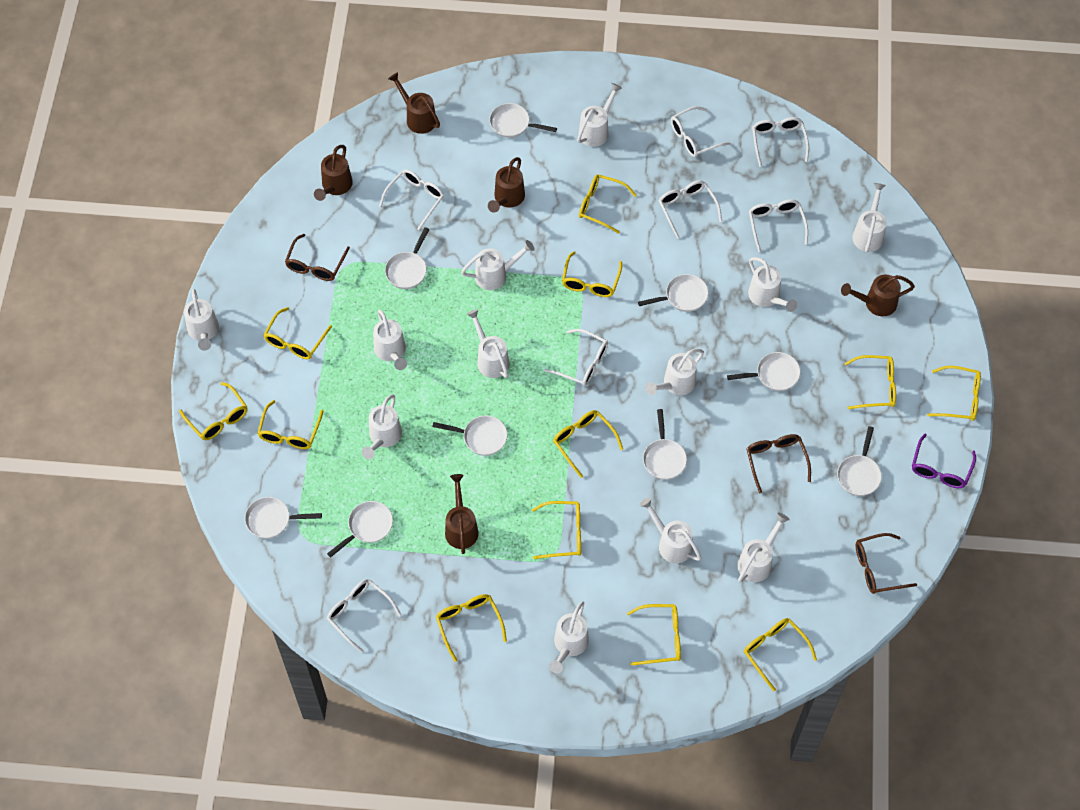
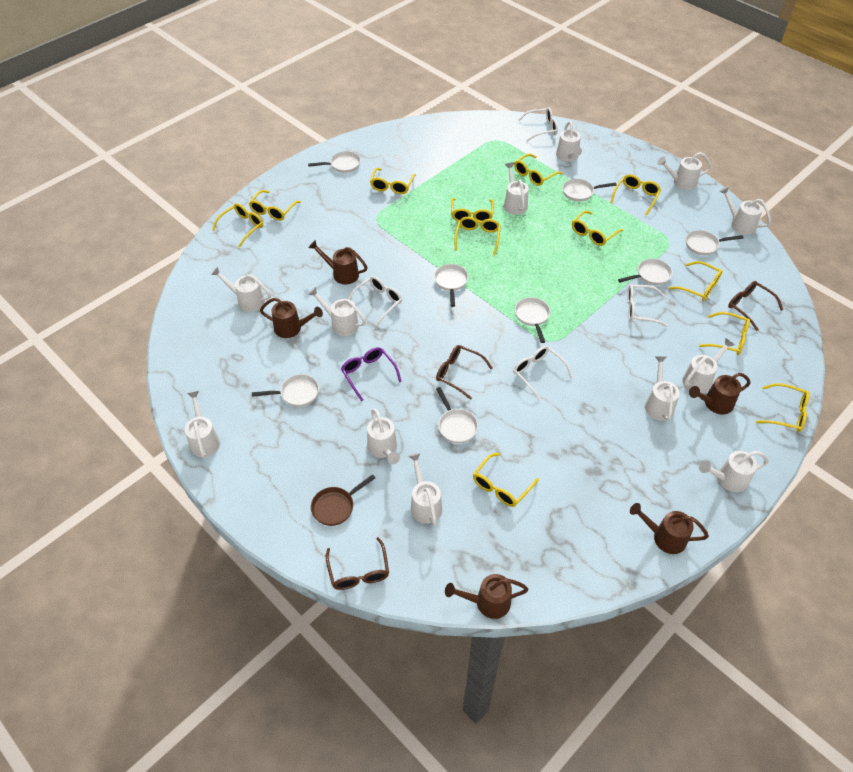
brown pan: none = 0 -> [311,474,375,526] = 1
white glasses: [327,579,401,653] [379,169,444,230] [544,329,608,386] [658,180,722,239] [671,106,731,157] [749,199,808,252] [752,117,809,167] = 7 -> [348,276,402,326] [513,346,573,401] [518,107,558,141] [627,284,668,327] = 4
white pan: [245,497,322,539] [327,501,393,558] [385,227,429,289] [432,415,507,456] [489,103,557,138] [638,274,708,312] [643,409,687,480] [727,352,800,391] [837,426,882,496] = 9 -> [252,374,319,407] [308,151,361,173] [434,264,468,307] [436,387,478,443] [515,297,550,343] [563,178,617,202] [618,259,672,285] [686,230,743,255] = 8

